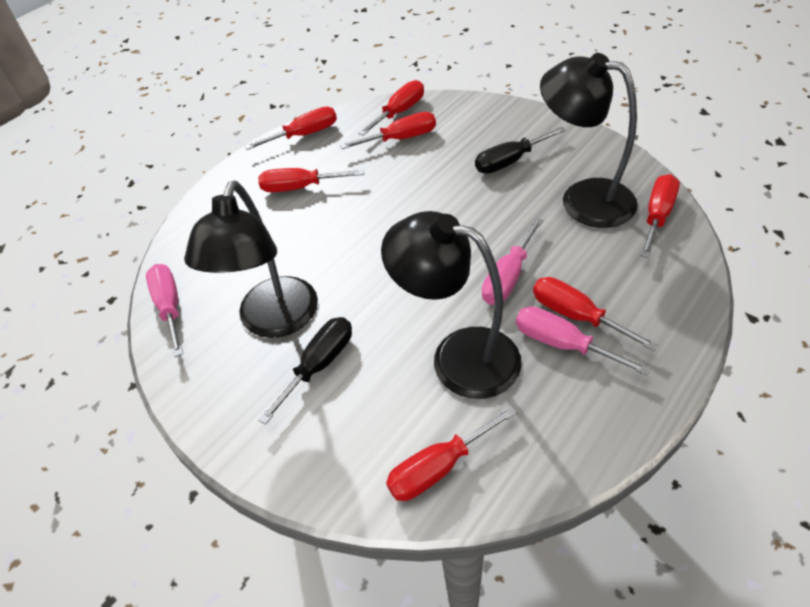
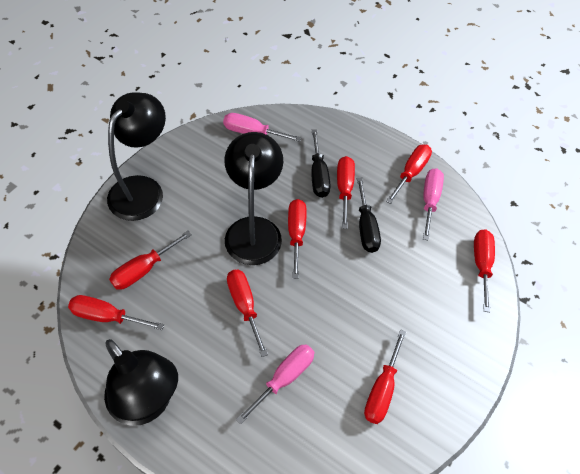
red screwdriver: [245,107,337,150] [258,168,364,192] [340,112,436,149] [358,80,424,136] [386,406,517,501] [533,277,658,351] [640,174,680,258] = 7 -> [68,295,164,330] [109,231,192,290] [227,270,268,357] [288,199,307,279] [337,156,355,229] [364,329,406,424] [386,144,432,204] [474,229,495,312] = 8

